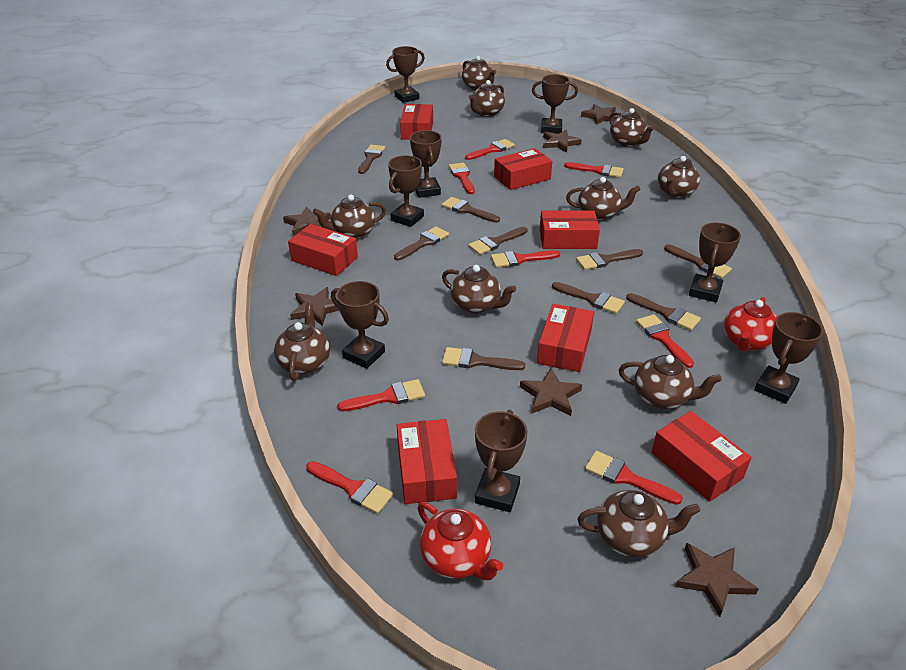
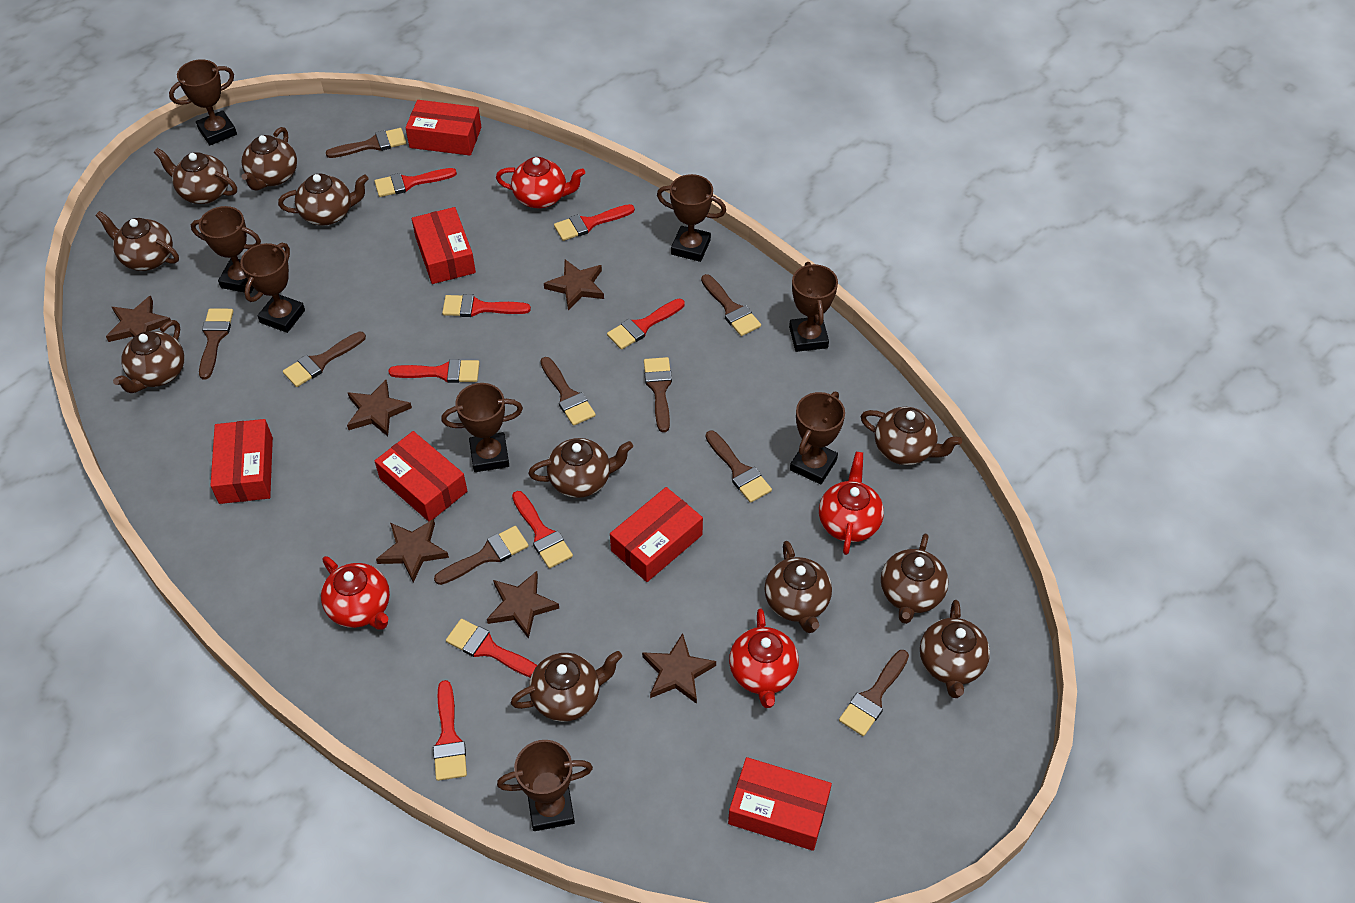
brown teapot: [274,302,330,381] [313,195,386,239] [442,265,516,314] [462,56,496,90] [469,80,505,117] [566,177,641,221] [577,490,700,558] [609,108,655,147] [619,355,722,409] [658,156,700,198] = 10 -> [95,211,179,271] [113,320,184,393] [154,148,237,204] [241,127,297,191] [278,174,368,226] [511,651,622,722] [528,438,633,498] [765,541,832,633] [860,407,962,465] [881,534,948,624] [920,600,990,698] = 11
red box: [288,224,358,276] [397,419,457,504] [400,104,433,140] [494,148,552,190] [537,304,594,372] [539,211,600,249] [651,411,752,502] = 7 -> [210,419,273,504] [375,431,467,522] [406,100,481,156] [412,207,476,284] [610,487,703,582] [728,757,832,851] = 6
red teapot: [417,502,503,580] [724,297,777,352] = 2 -> [321,556,390,630] [496,157,585,208] [729,609,799,708] [819,452,884,555] = 4

